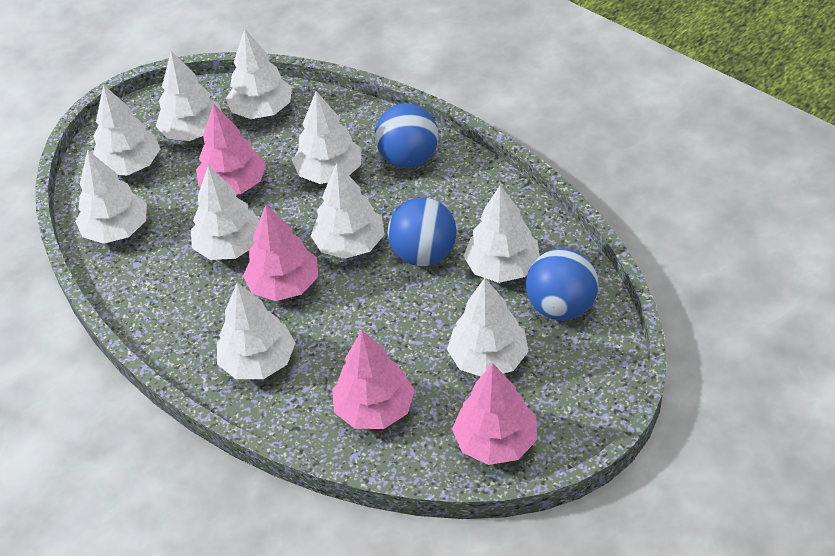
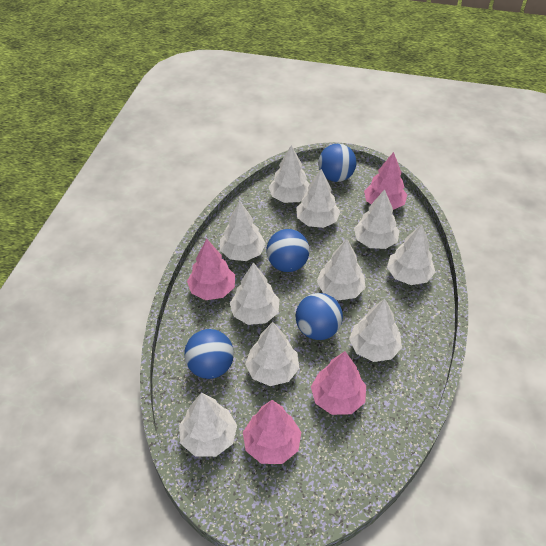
blue ball: [375,103,439,168] [388,197,457,266] [526,248,599,321] = 3 -> [184,329,234,379] [266,229,310,272] [296,293,343,340] [318,143,356,182] = 4

